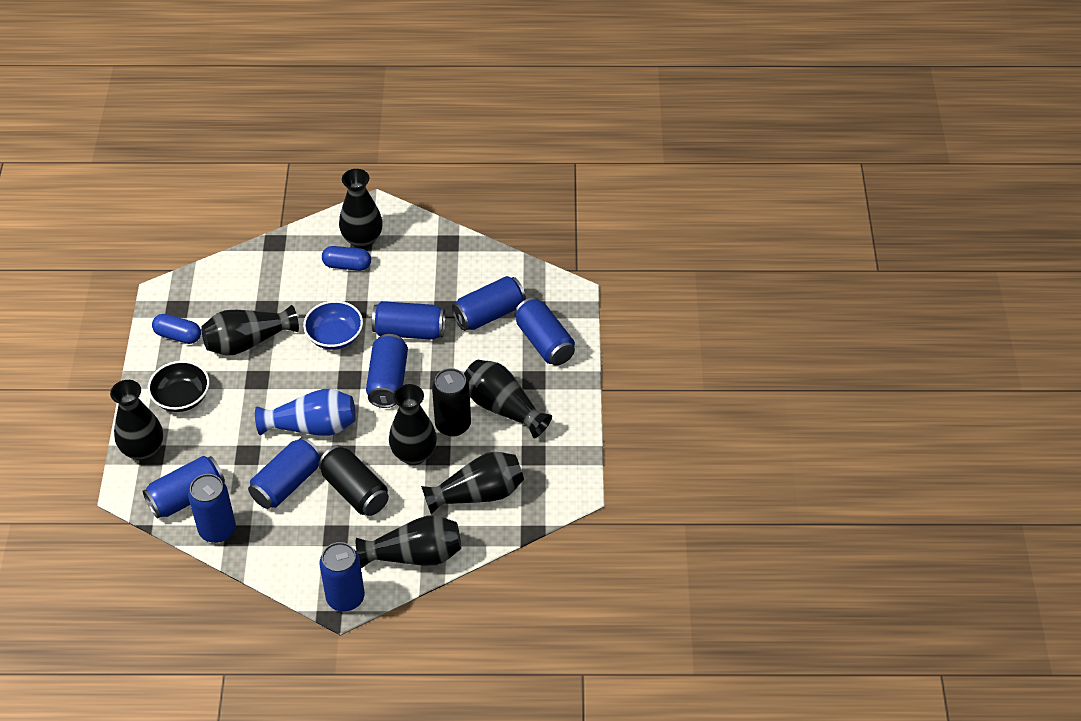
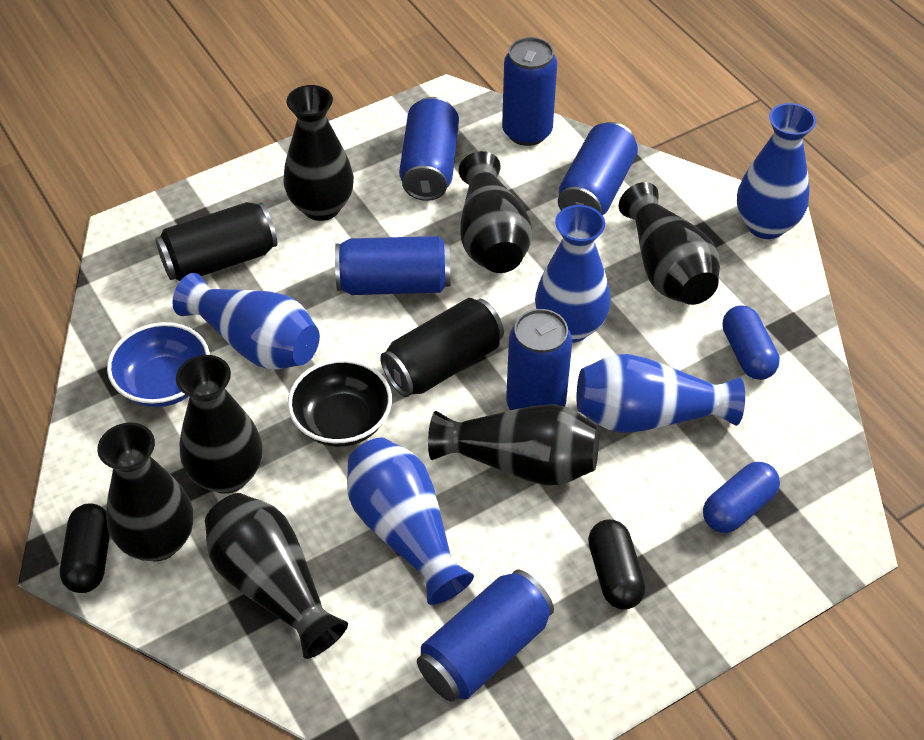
black capsule: none = 0 -> [60,503,110,593] [588,519,646,609] = 2
blue can: [143,456,225,519] [188,474,236,543] [248,437,322,509] [319,542,365,612] [366,334,408,408] [372,301,445,340] [452,276,526,331] [514,297,575,366] = 8 -> [335,236,450,295] [399,97,459,201] [417,570,554,702] [502,37,557,146] [506,309,572,410] [558,122,638,215] = 6
blue vase: [255,389,356,436] = 1 -> [173,273,320,370] [347,438,474,605] [535,205,611,343] [576,354,745,433] [737,103,816,239] = 5

